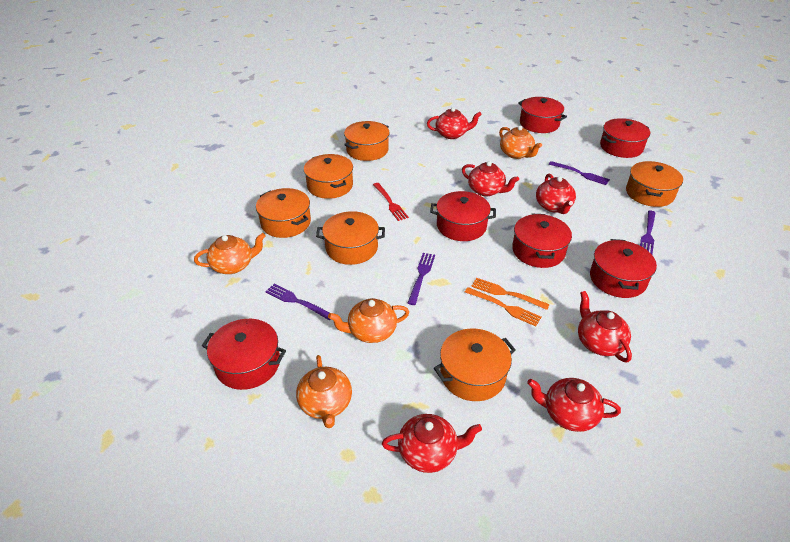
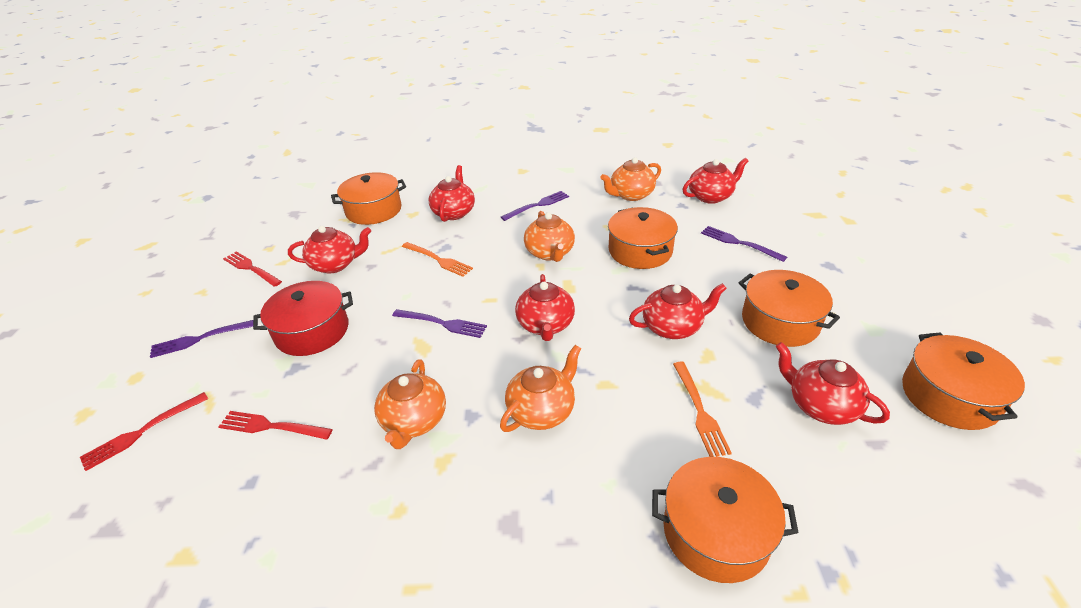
orange pot: [256,188,311,238] [304,154,353,199] [316,211,385,265] [344,121,390,161] [434,329,516,401] [626,161,683,207] = 6 -> [331,172,406,225] [608,207,678,269] [652,457,799,583] [739,270,840,347] [902,332,1025,430] = 5
red fork: [373,183,409,221] = 1 -> [80,392,208,471] [218,411,333,440] [223,251,282,287] = 3
red pot: [202,319,286,390] [430,191,496,241] [512,214,572,268] [518,97,567,133] [590,239,657,298] [600,118,650,158] = 6 -> [253,281,353,356] = 1

